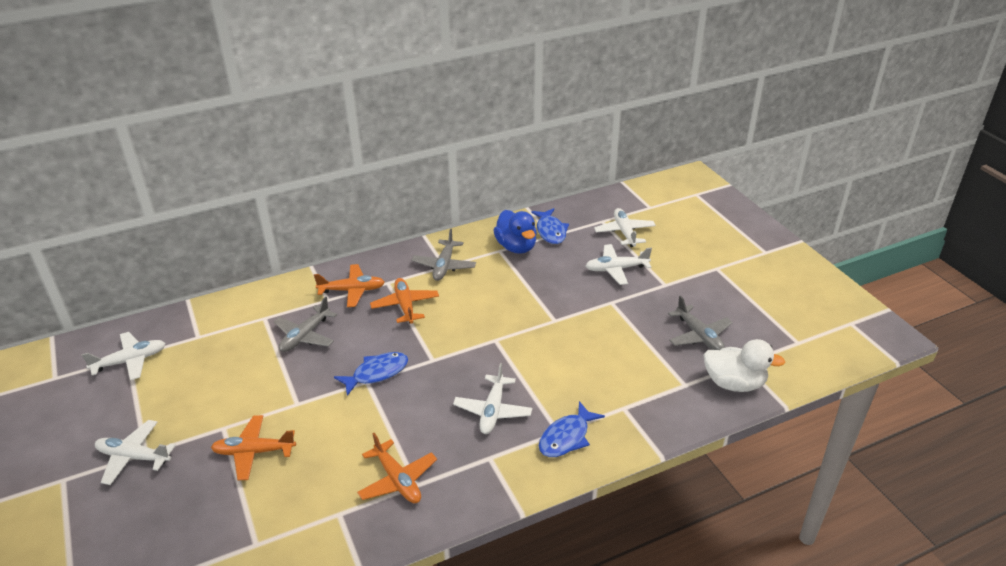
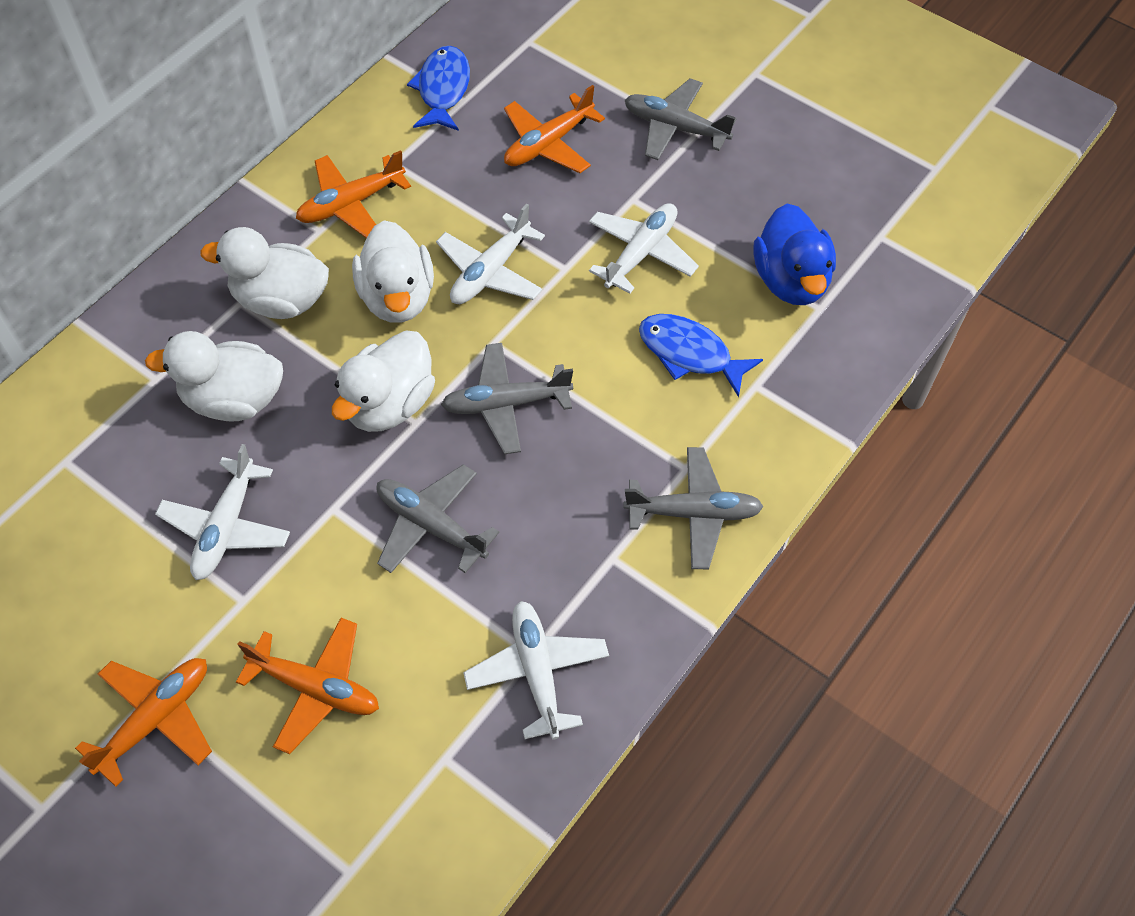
blue fish: [334,352,408,396] [531,208,569,244] [539,401,605,457] = 3 -> [407,46,470,131] [639,314,763,397] = 2
grey plane: [274,297,337,352] [411,229,476,281] [668,296,733,350] = 3 -> [377,464,499,573] [441,343,573,454] [624,447,764,569] [625,78,736,160] = 4
white duck: [703,339,785,392] = 1 -> [145,331,283,421] [200,227,329,319] [332,330,435,432] [352,220,434,323] = 4
white plane: [81,332,166,380] [95,420,176,485] [453,363,532,434] [586,244,652,285] [594,208,656,247] = 5 -> [155,444,290,580] [436,204,545,304] [463,601,609,740] [589,203,699,294] = 4

